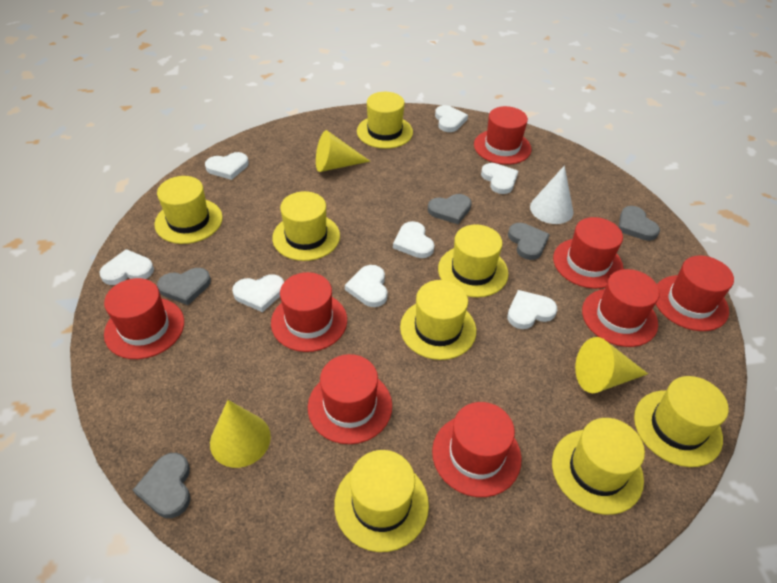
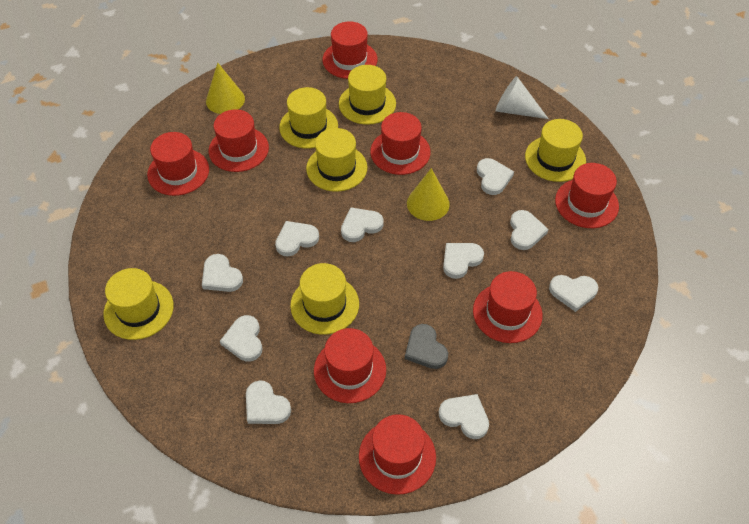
grey heart: [133,453,191,518] [157,268,211,305] [428,194,472,224] [508,223,550,260] [619,206,660,241] = 5 -> [405,324,448,369] = 1
white heart: [99,249,154,285] [205,152,249,180] [232,275,284,312] [345,265,388,307] [393,221,434,258] [435,105,468,132] [481,163,518,194] [507,290,557,329] = 8 -> [202,254,243,292] [220,315,263,362] [246,380,291,424] [275,221,319,256] [341,207,384,242] [439,394,489,439] [443,243,484,279] [477,158,514,195] [510,210,549,250] [549,275,598,312] = 10
yellow cone: [210,400,271,468] [316,130,370,172] [575,337,648,393] = 3 -> [206,63,245,114] [407,168,450,221] = 2
yellow hat: [154,176,223,244] [272,191,340,261] [334,450,429,552] [357,92,413,149] [400,280,476,360] [438,224,508,297] [552,418,645,515] [634,376,729,467] = 8 -> [103,268,174,340] [279,87,338,148] [290,263,359,335] [306,128,367,192] [339,65,396,125] [525,119,586,182] = 6

